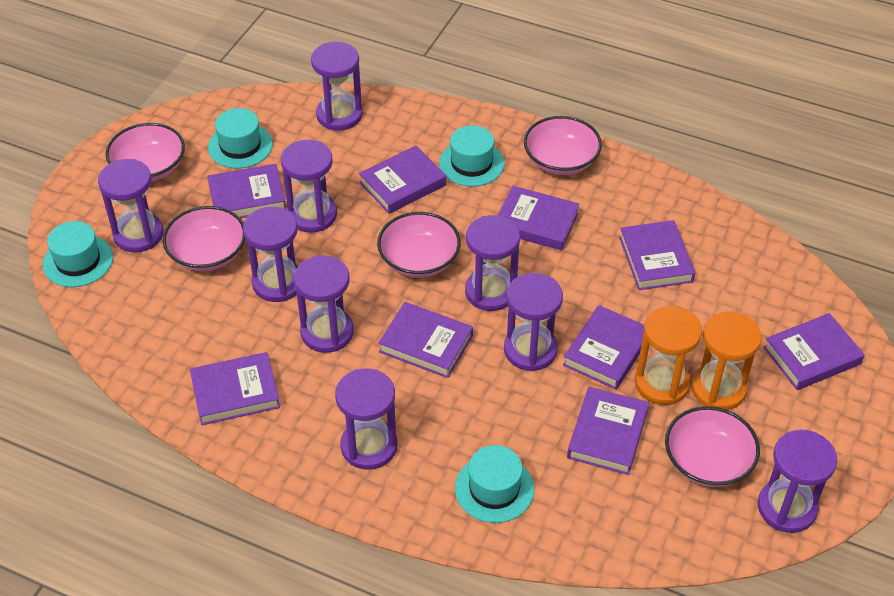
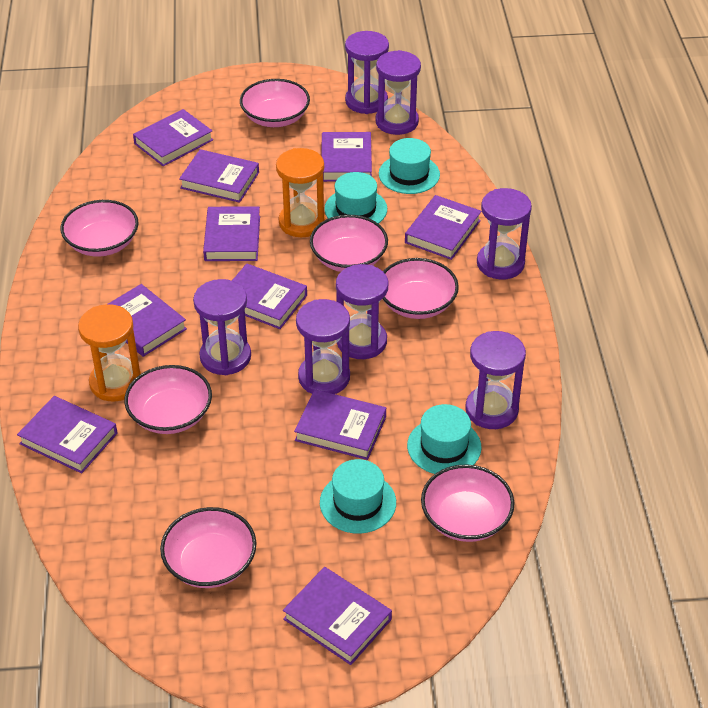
pink bowl: [105,123,185,182] [163,206,245,271] [377,212,461,277] [524,116,602,175] [665,406,760,487] = 5 -> [60,200,139,257] [124,365,212,434] [160,507,256,588] [240,79,310,127] [310,215,388,272] [383,258,459,319] [421,465,515,542] = 7
purple book: [190,352,280,425] [207,164,287,218] [359,146,446,214] [378,302,473,378] [498,186,580,250] [563,305,644,390] [567,387,649,475] [619,220,695,290] [763,313,865,390] = 9 -> [17,396,117,474] [108,284,187,357] [133,109,213,166] [179,149,259,203] [203,206,260,261] [232,264,307,329] [283,567,392,665] [294,389,386,460] [321,132,372,182] [405,195,481,260] = 10
purple hourglass: [98,159,164,253] [243,207,298,302] [281,140,337,233] [294,255,354,353] [311,42,363,131] [335,368,398,469] [465,215,520,311] [504,273,563,371] [758,430,837,533] = 9 -> [193,279,251,375] [296,299,350,394] [336,264,388,359] [345,31,389,114] [375,50,421,135] [466,331,526,429] [477,188,532,280] = 7

